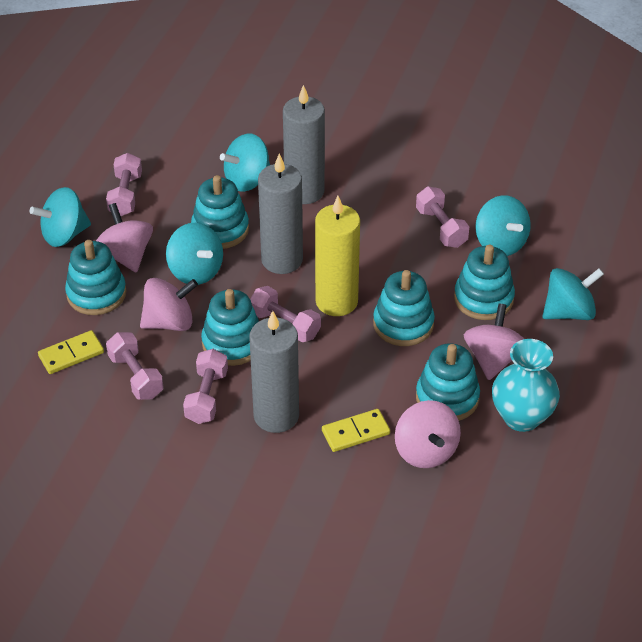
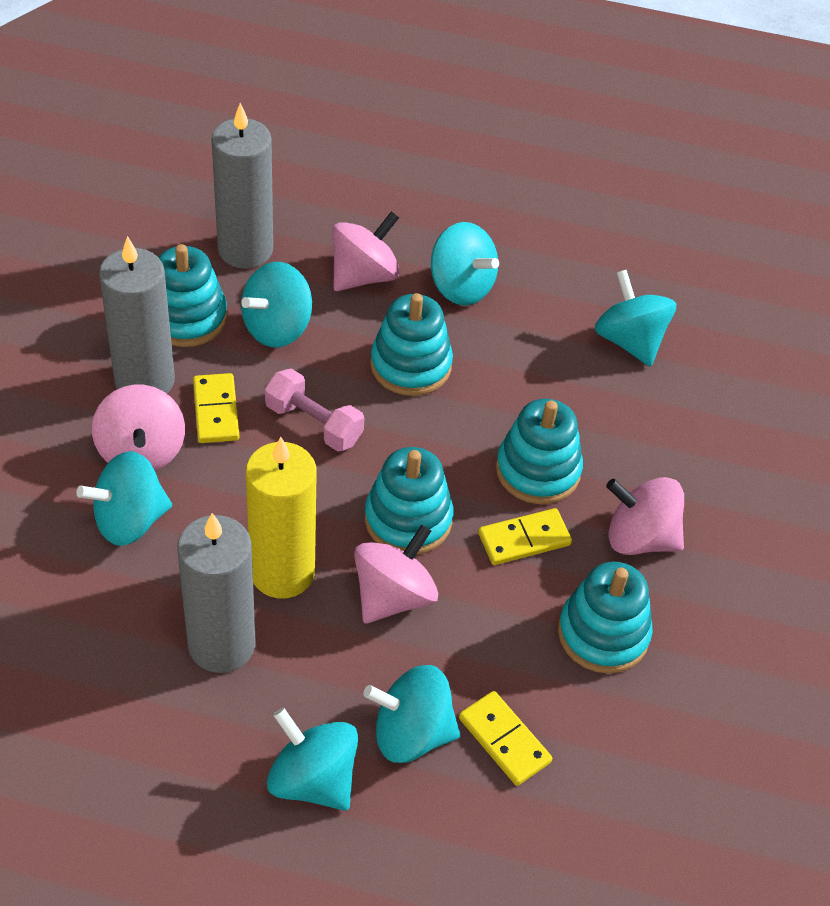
pink dumbbell: [106,153,142,216] [106,332,164,400] [183,349,228,424] [250,286,321,342] [416,186,469,248] = 5 -> [265,369,364,451] = 1
turquoise spinning top: [29,187,91,247] [166,223,223,285] [220,133,270,192] [475,195,531,256] [542,268,604,320] = 5 -> [76,451,172,546] [241,262,312,348] [267,707,358,811] [363,665,460,763] [431,222,499,305] [595,270,676,367] = 6
turquoise stacking toy: [65,240,126,315] [191,175,249,249] [201,289,259,366] [373,270,435,346] [416,344,480,421] [454,244,515,320] = 6 -> [158,244,227,347] [365,447,454,555] [370,293,453,396] [496,399,583,504] [558,562,653,674] = 5
turquoise vase: [492,339,560,432] = 1 -> none = 0
yellow domino: [38,330,104,374] [322,409,390,452] = 2 -> [193,373,239,443] [459,691,552,786] [478,508,572,565] = 3

